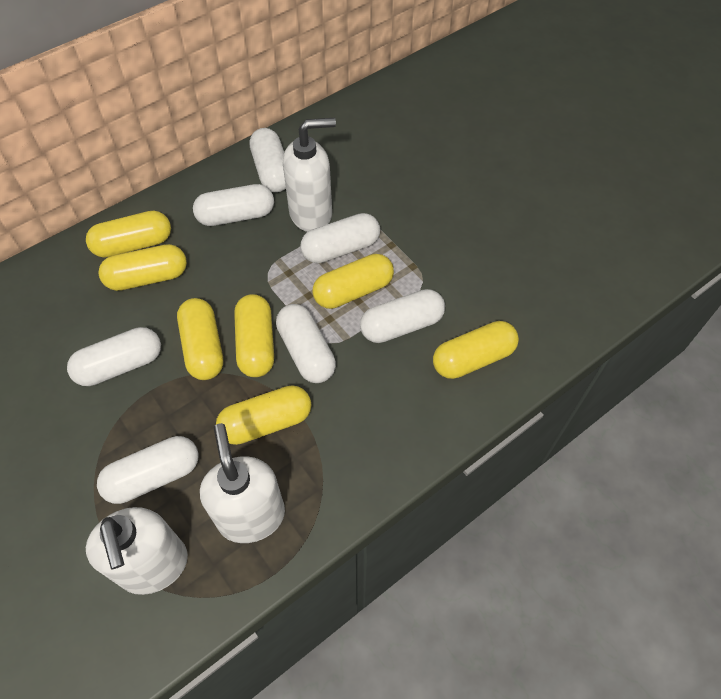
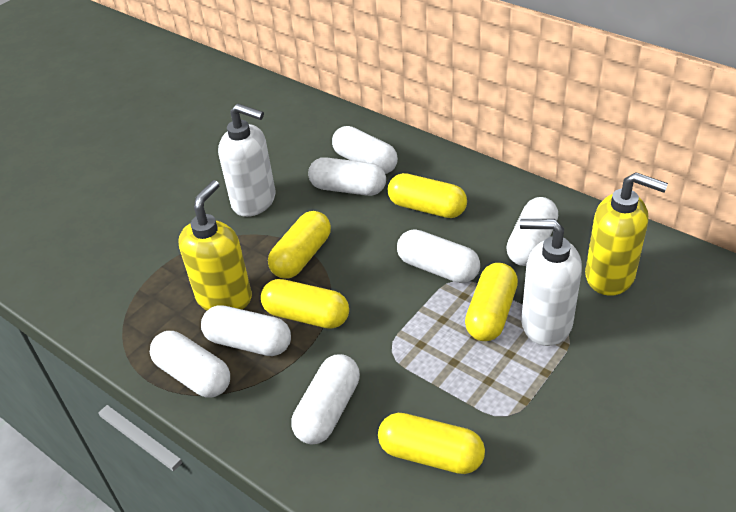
white soap dispenser: [86,507,188,595] [200,423,285,543] [283,118,336,232] = 3 -> [218,104,275,217] [520,219,582,346] = 2
yellow capsule: [86,211,171,258] [98,244,187,291] [177,298,223,380] [216,385,311,445] [234,294,274,377] [313,254,394,309] [433,321,519,379] = 7 -> [261,279,349,329] [268,211,331,279] [378,413,485,474] [388,173,467,218] [465,263,518,341] = 5
yellow soap dispenser: none = 0 -> [178,180,252,311] [585,172,668,296] = 2

